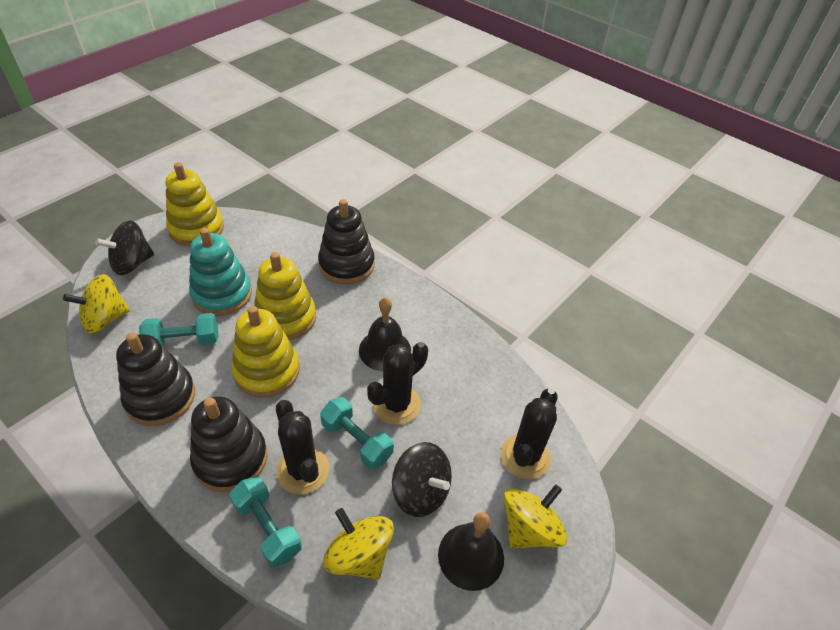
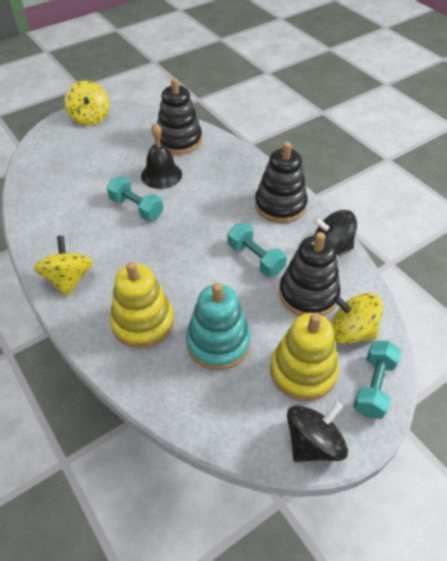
black bell: [359,297,411,371] [438,512,504,591] = 2 -> [141,123,182,189] = 1
black cactus: [276,400,329,494] [367,342,428,425] [501,388,558,479] = 3 -> none = 0
yellow stacking toy: [166,162,224,247] [231,306,300,398] [254,252,316,341] = 3 -> [110,262,174,349] [270,313,339,401] = 2

